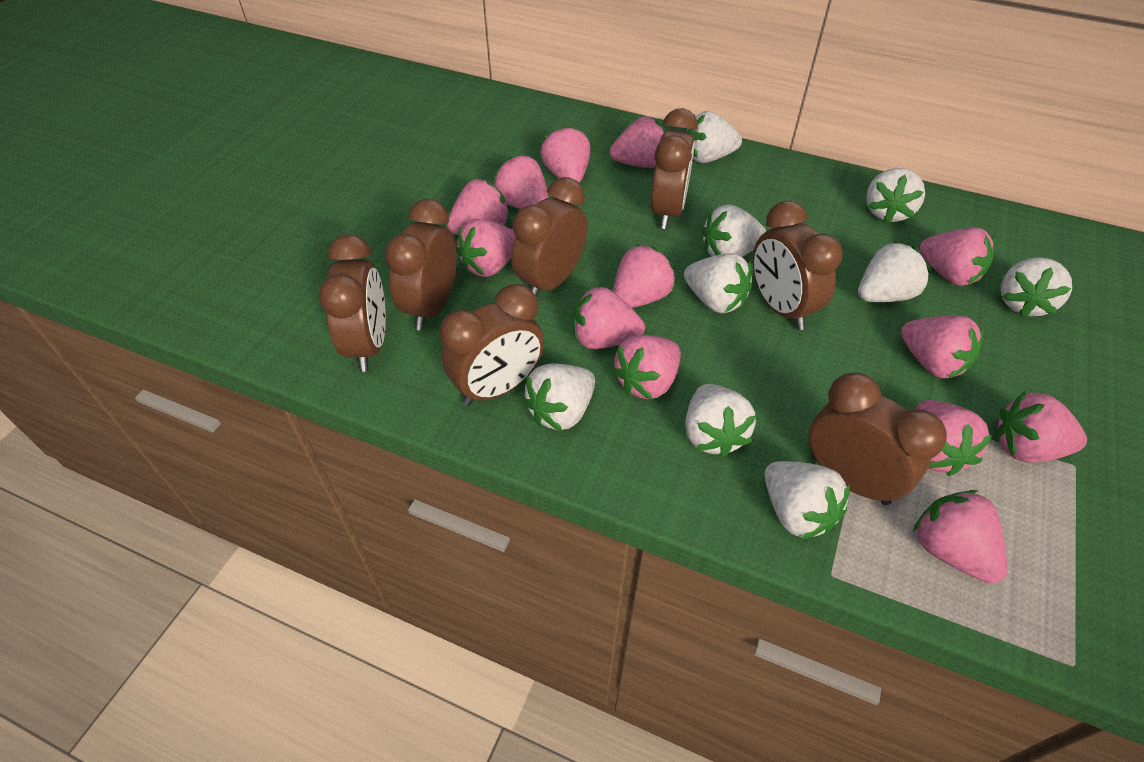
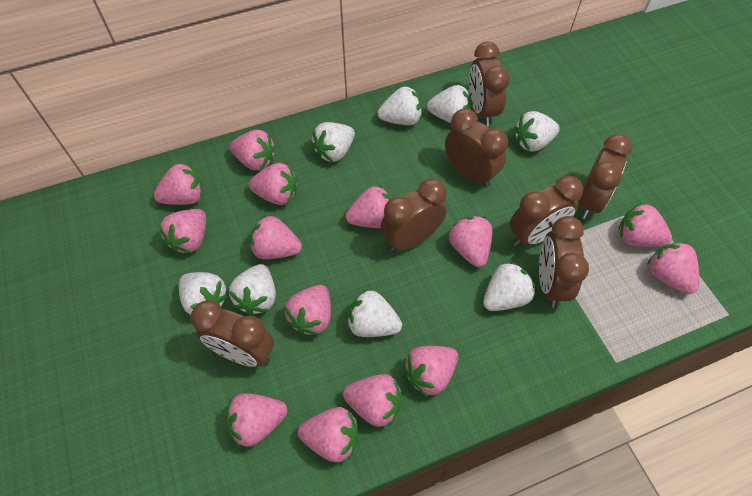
pink strawberry: [447,178,510,235] [456,219,516,277] [494,155,549,209] [540,125,591,183] [573,286,645,349] [610,116,665,168] [611,334,681,400] [613,244,676,308] [901,315,984,379] [913,490,1007,583] [915,400,993,476] [920,227,995,286] [995,391,1087,463] = 13 -> [154,162,203,205] [159,209,206,254] [226,393,287,447] [230,130,276,171] [249,163,297,205] [250,215,302,259] [285,285,331,335] [298,407,358,462] [343,374,401,427] [346,185,392,228] [403,346,458,397] [449,216,492,267] [619,202,672,247] [647,241,699,294] = 14
white strawberry: [522,364,595,431] [684,253,752,313] [685,384,756,458] [687,111,742,163] [701,205,766,257] [765,461,850,540] [858,241,931,302] [866,168,925,223] [1001,257,1072,317] = 9 -> [179,272,229,315] [229,264,276,315] [311,122,355,162] [347,289,402,337] [378,87,422,125] [427,85,472,123] [483,261,535,311] [514,111,560,151] = 8

